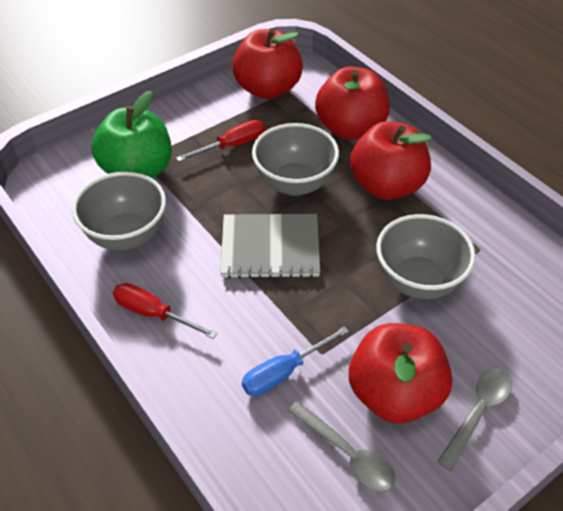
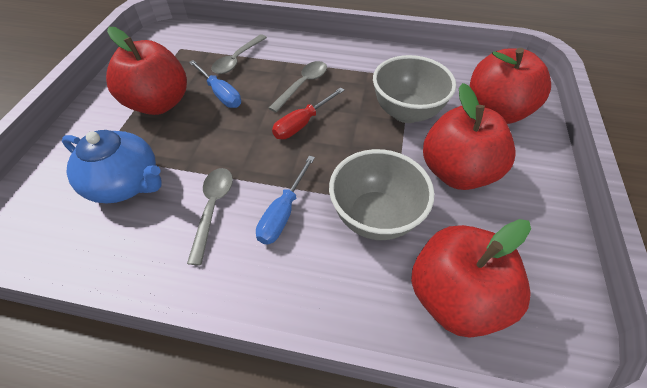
blue screwdriver: [242,326,349,396] = 1 -> [189,60,241,108] [256,155,315,244] = 2
blue teapot: none = 0 -> [62,130,162,203] = 1
green apple: [91,91,172,178] = 1 -> none = 0
grey bowl: [72,172,166,251] [252,123,339,196] [376,214,476,299] = 3 -> [329,149,434,240] [373,55,456,123] = 2
grey notebook: [220,214,320,279] = 1 -> none = 0
grey spoon: [288,401,396,492] [437,369,512,471] = 2 -> [187,168,233,265] [211,34,267,74] [269,61,327,112] = 3
red screwdriver: [113,283,217,339] [176,120,265,162] = 2 -> [272,88,345,139] = 1

